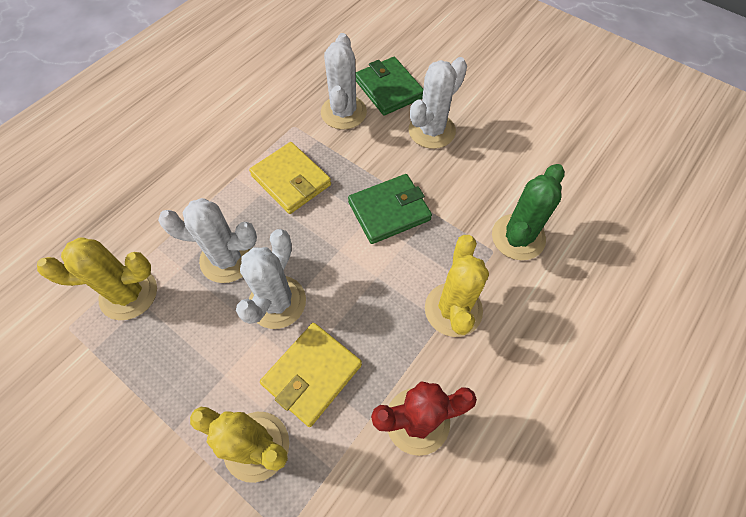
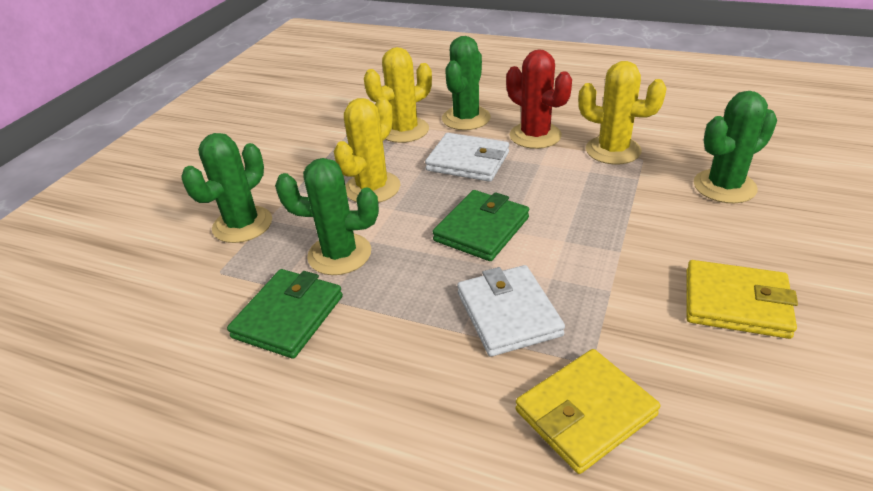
green cactus: [492,164,565,260] = 1 -> [181,133,272,243] [275,158,379,275] [442,36,491,130] [694,91,777,203] = 4
white cactus: [158,198,257,283] [236,229,306,329] [321,33,367,130] [409,57,467,149] = 4 -> none = 0
white wallet: none = 0 -> [425,133,509,182] [457,265,565,357] = 2

